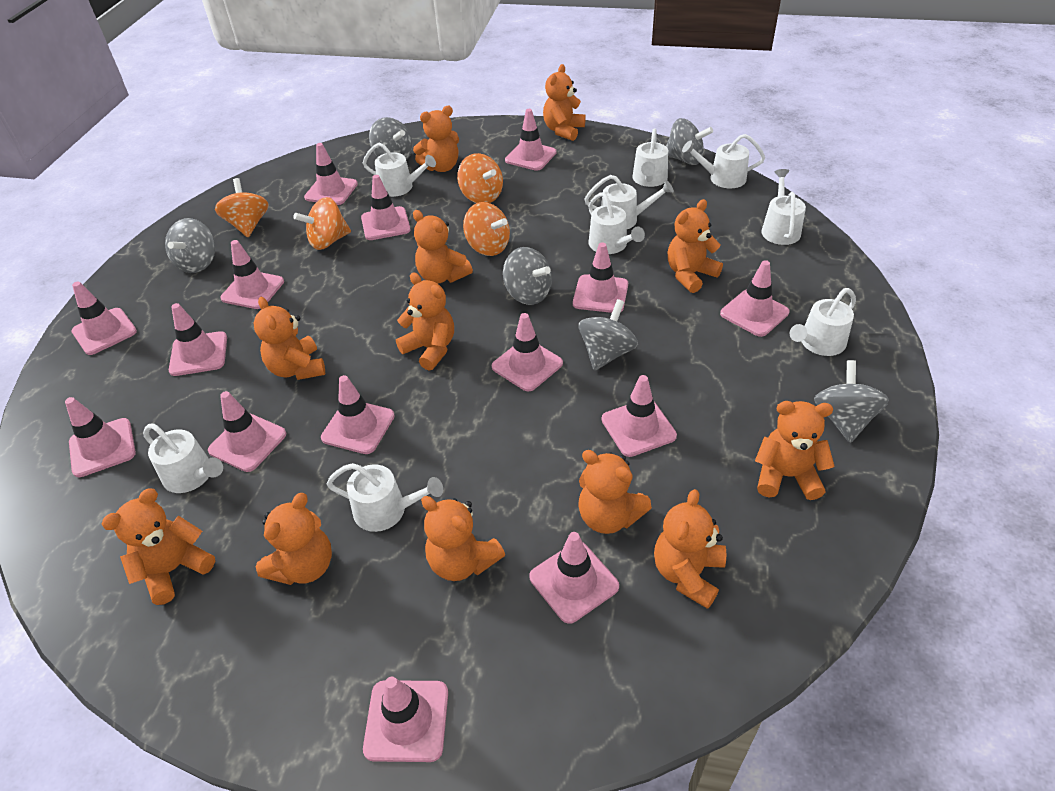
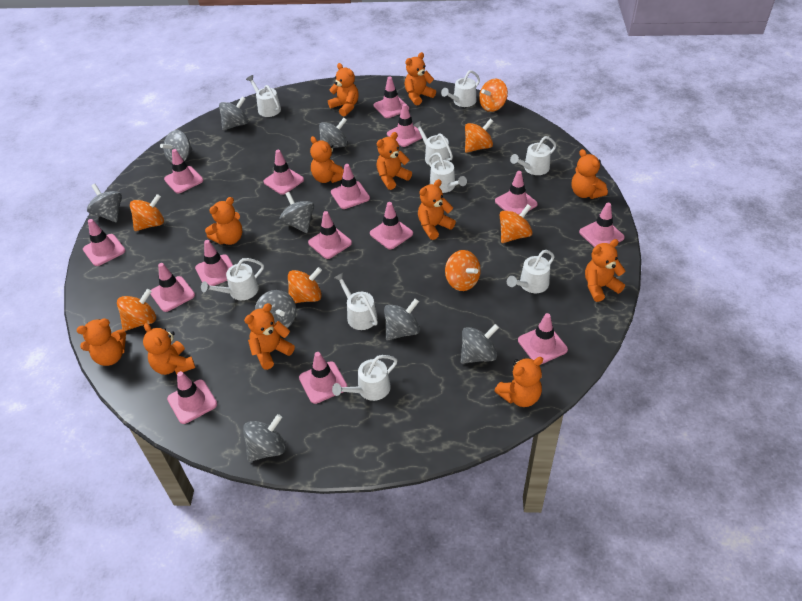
grey spinning top: [165,218,215,273] [369,117,413,160] [503,247,552,305] [578,299,638,371] [666,118,713,165] [814,360,889,443] = 6 -> [87,184,122,222] [160,130,193,163] [219,96,248,130] [243,414,286,462] [255,290,296,328] [280,192,314,233] [319,118,347,148] [384,299,420,341] [461,324,499,364] = 9
orange spinning top: [215,178,269,237] [293,197,351,250] [457,153,503,203] [463,202,510,256] = 4 -> [117,289,156,331] [130,194,164,231] [288,267,322,303] [445,250,481,291] [465,119,493,153] [479,79,508,112] [500,204,533,243] = 7

